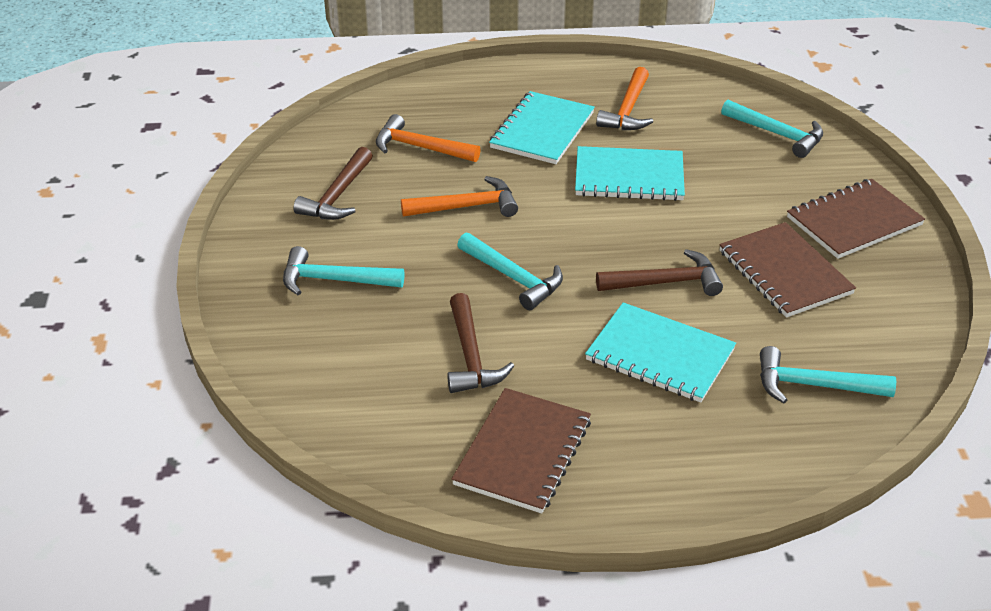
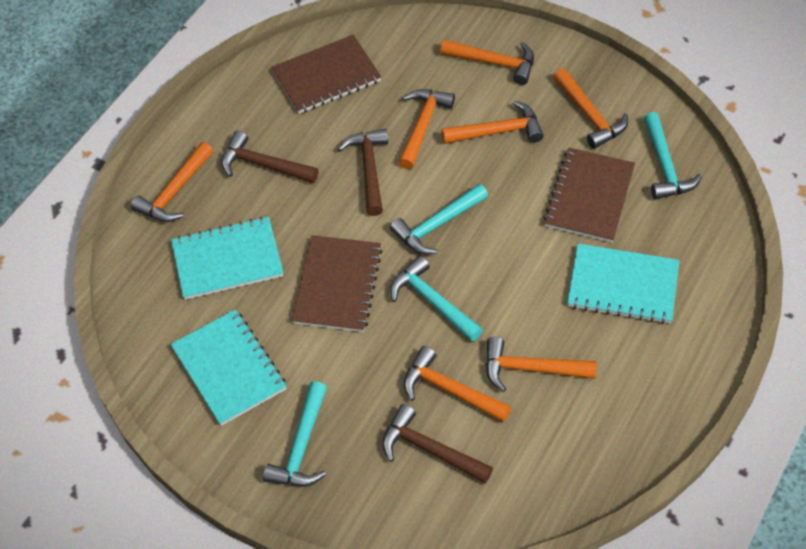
orange hammer: [376,114,481,162] [401,176,518,217] [596,67,653,130] = 3 -> [131,142,213,222] [399,89,455,169] [404,346,511,423] [440,40,534,85] [442,100,543,144] [486,337,597,392] [553,69,628,149] = 7

